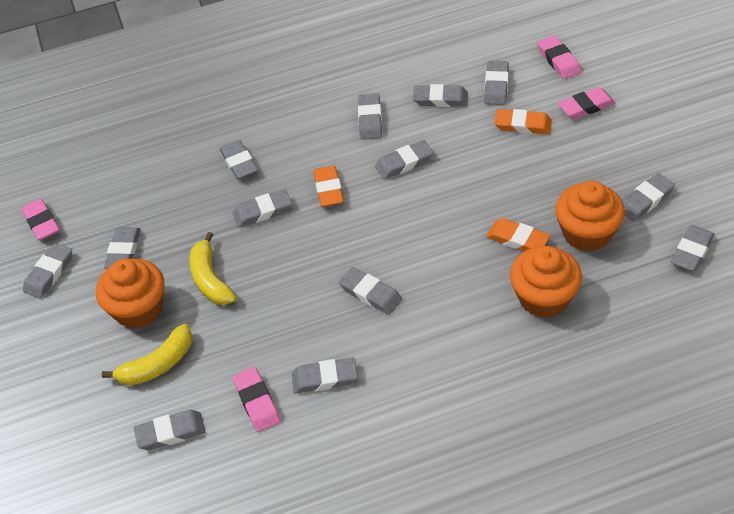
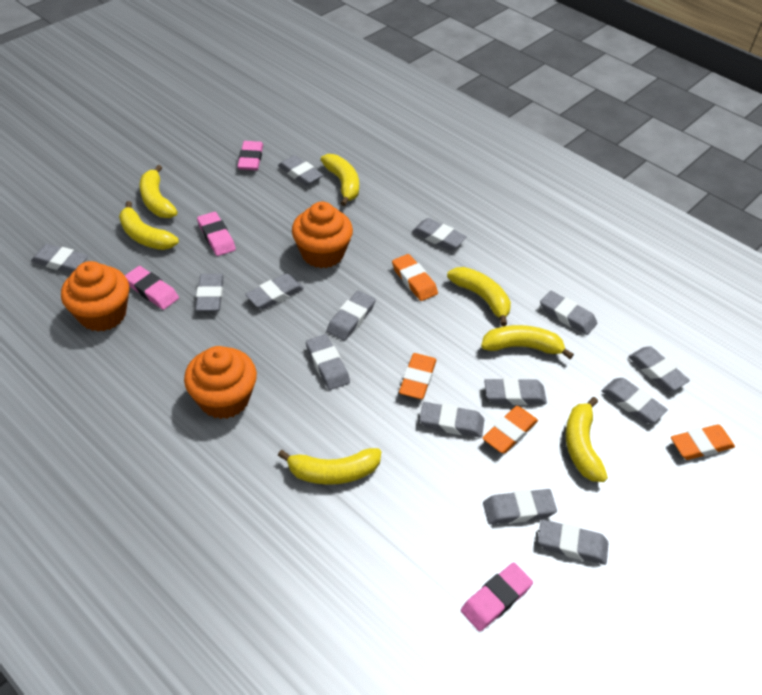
grey eraser: [23,243,72,298] [104,227,141,269] [134,410,205,450] [220,140,258,179] [232,189,292,228] [292,358,358,393] [339,267,402,315] [358,93,382,140] [375,140,434,179] [413,84,468,107] [484,61,509,105] [622,173,675,221] [671,225,714,271] = 13 -> [31,244,88,273] [196,274,224,311] [245,273,304,310] [278,155,323,186] [306,334,350,390] [327,291,376,341] [412,218,467,250] [419,402,484,438] [483,489,557,525] [484,378,547,405] [538,519,609,565] [540,291,597,335] [602,378,668,423] [628,346,690,391] = 14
orange eraser: [313,166,344,207] [486,218,550,251] [494,109,552,134] = 3 -> [392,254,438,301] [399,353,437,399] [482,406,538,454] [671,424,735,460] = 4
yellow banana: [102,324,192,386] [190,232,236,305] = 2 -> [119,201,179,250] [139,165,178,218] [278,448,381,485] [321,154,359,206] [447,267,511,326] [481,325,574,359] [566,397,608,482] = 7

